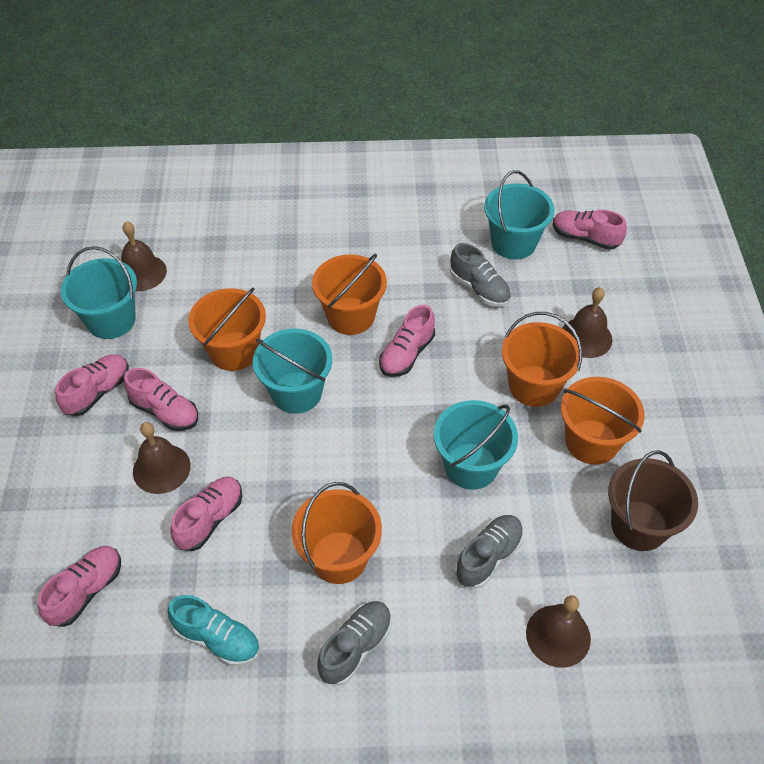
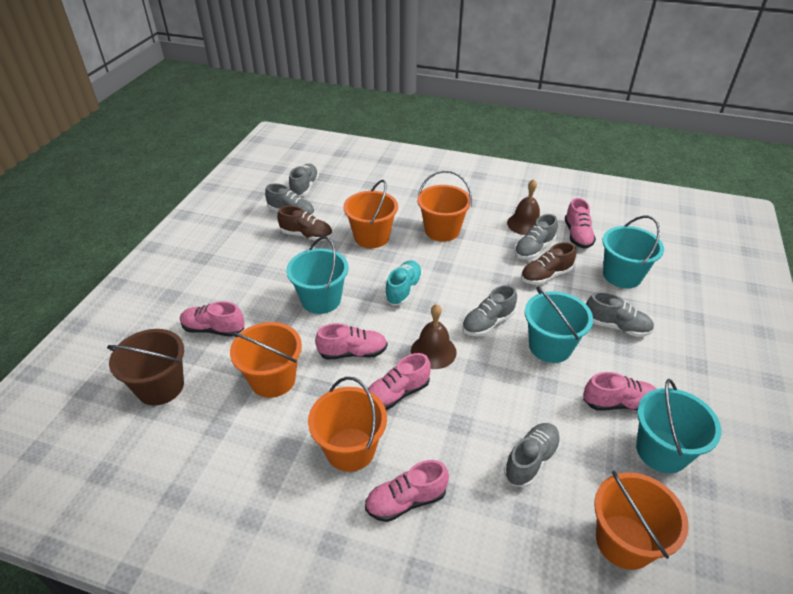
brown bell: [121,221,167,291] [133,422,191,494] [526,595,591,668] [562,287,612,358] = 4 -> [411,304,457,369] [507,179,540,235] = 2
brown shoe: none = 0 -> [277,206,333,241] [521,242,576,285] = 2
grey shoe: [317,601,392,685] [450,243,511,307] [455,515,524,589] = 3 -> [265,183,315,216] [289,164,319,197] [462,285,517,336] [504,423,561,487] [514,214,558,259] [586,292,654,337] = 6

